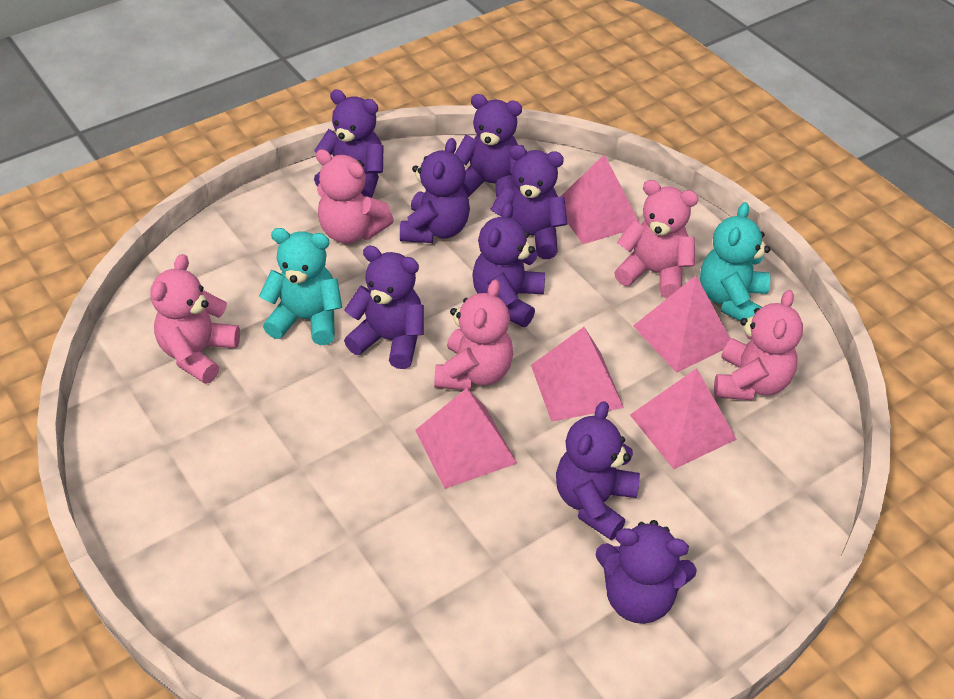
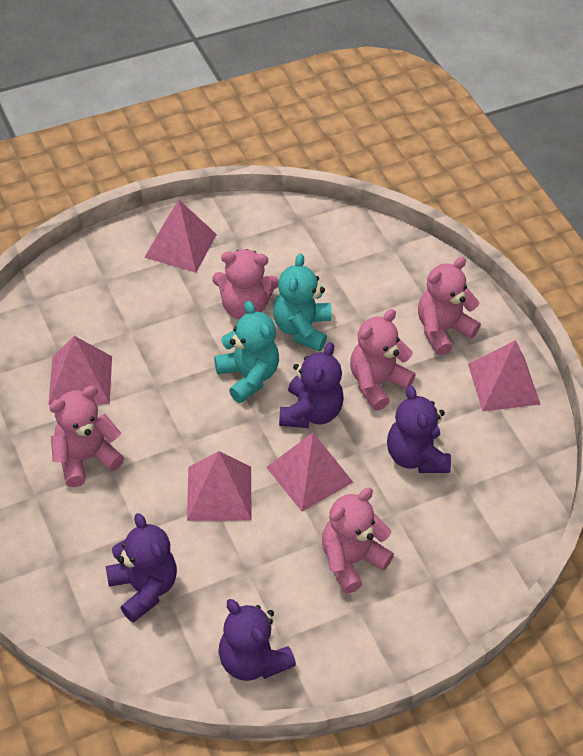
purple teddy bear: [314,89,383,198] [344,246,424,369] [400,138,470,243] [455,94,524,198] [472,203,545,327] [490,145,568,259] [556,401,640,540] [595,520,697,624] = 8 -> [106,513,177,623] [219,599,296,681] [279,342,344,428] [387,385,451,473] = 4

